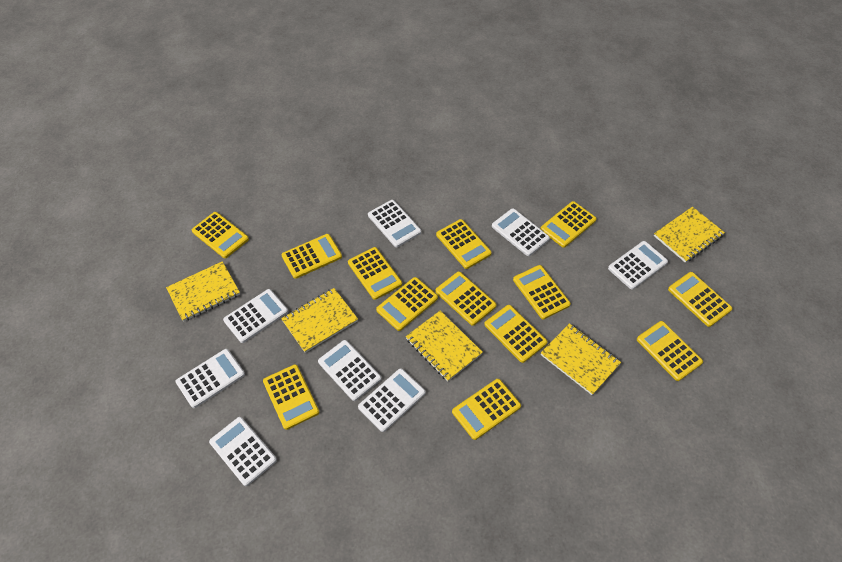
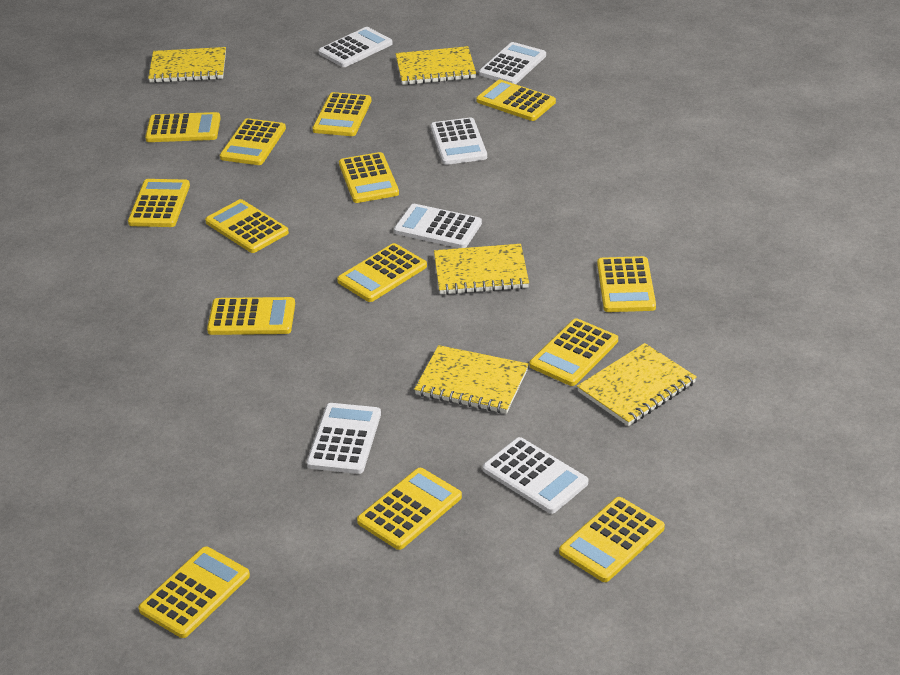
white calculator: [176,349,245,408] [209,417,277,486] [223,289,288,343] [318,340,381,401] [358,368,425,432] [368,200,421,247] [492,208,550,256] [608,241,668,290] = 8 -> [307,403,381,474] [318,27,393,67] [394,204,482,248] [431,117,487,165] [479,42,546,84] [483,437,588,514] = 6
yellow calculator: [192,212,249,258] [263,364,319,430] [281,234,342,279] [348,247,402,300] [376,277,438,331] [435,272,496,326] [436,219,492,269] [452,379,521,440] [484,305,548,363] [513,265,571,319] [540,201,597,248] [637,321,703,381] [668,272,732,327] = 13 -> [128,179,190,227] [138,547,250,638] [145,112,221,142] [205,199,289,253] [207,297,295,335] [220,118,286,165] [312,92,372,136] [337,243,427,302] [339,152,399,203] [357,468,462,550] [476,80,556,121] [529,318,618,386] [559,497,665,582] [597,256,656,312] = 14

